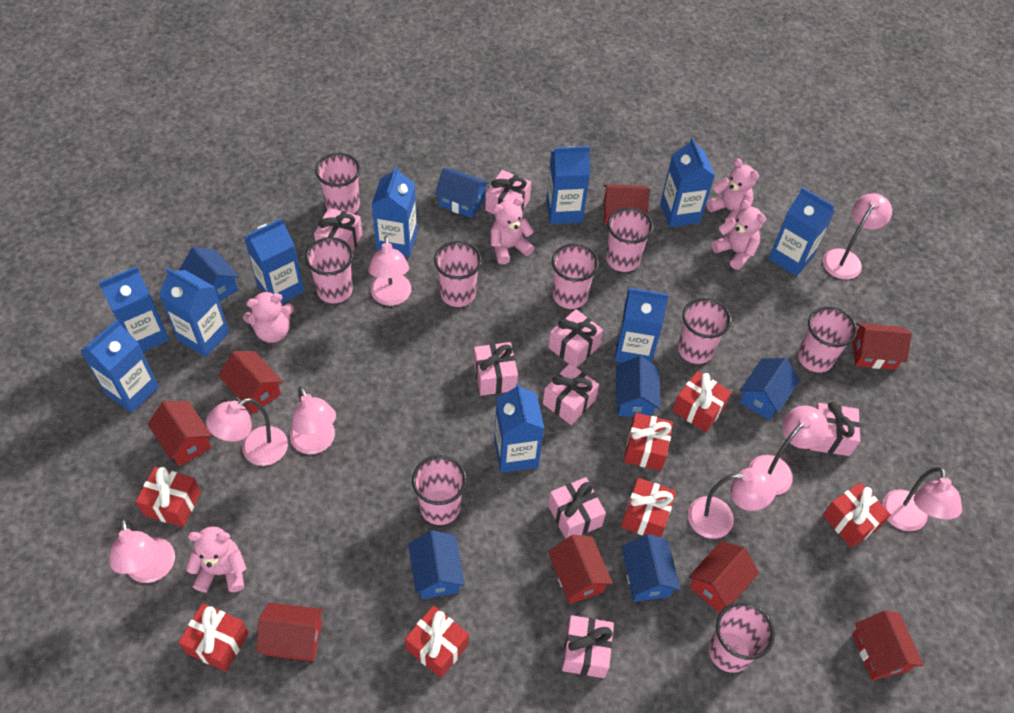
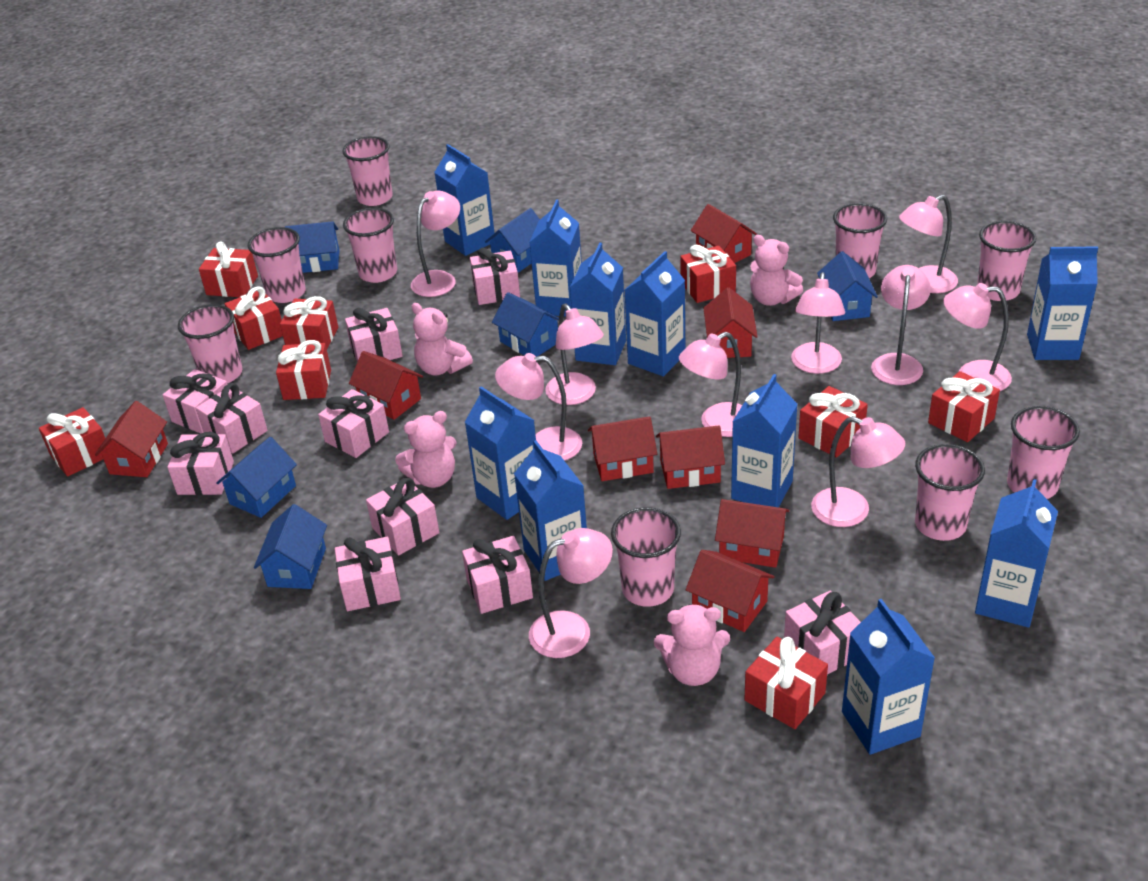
pink gift: [314,208,362,252] [474,342,518,396] [485,170,531,214] [543,363,599,425] [548,309,603,368] [548,477,606,539] [562,615,614,678] [810,402,860,456] = 8 -> [163,369,227,434] [167,432,234,495] [196,383,268,454] [318,389,389,458] [335,537,401,611] [345,308,403,362] [366,478,439,555] [462,536,533,614] [470,248,520,305] [784,591,861,675] = 10
pink lamp: [109,518,175,583] [206,398,288,466] [290,386,336,454] [368,235,411,306] [688,468,777,539] [748,406,828,495] [823,193,892,280] [882,467,962,531] = 8 -> [411,191,460,297] [495,353,582,461] [529,528,613,658] [545,304,604,405] [679,332,742,437] [791,272,845,374] [811,416,905,527] [871,265,931,385] [899,195,958,293] [943,283,1012,391] = 10
pink teddy bear: [186,527,246,592] [243,291,294,343] [491,197,534,265] [706,158,759,223] [712,200,766,270] = 5 -> [395,411,457,488] [412,303,473,376] [654,604,730,686] [750,235,803,306] = 4
red gift: [136,467,201,527] [178,603,249,672] [405,606,469,678] [621,478,676,538] [624,413,673,471] [673,371,731,432] [822,482,891,548] = 7 -> [39,407,105,477] [199,241,258,297] [225,286,283,350] [276,340,331,400] [280,296,338,349] [680,245,736,303] [744,637,828,729] [798,386,868,458] [928,371,1000,442] = 9

